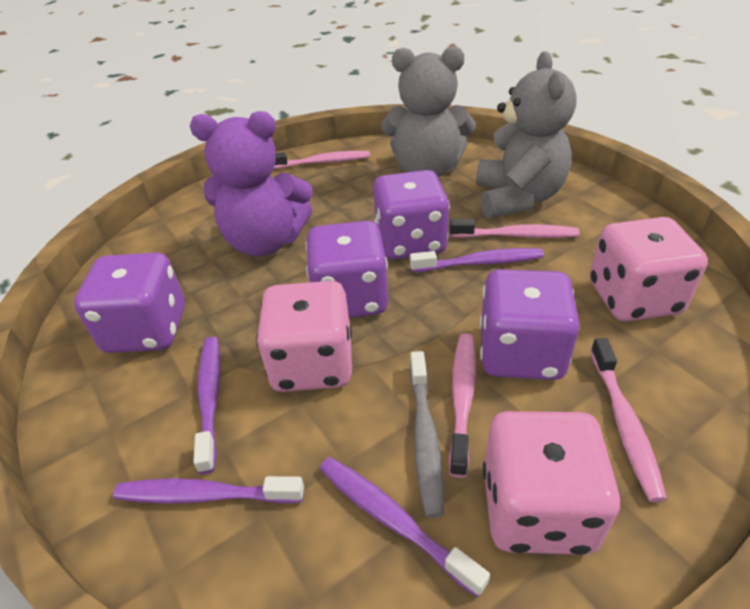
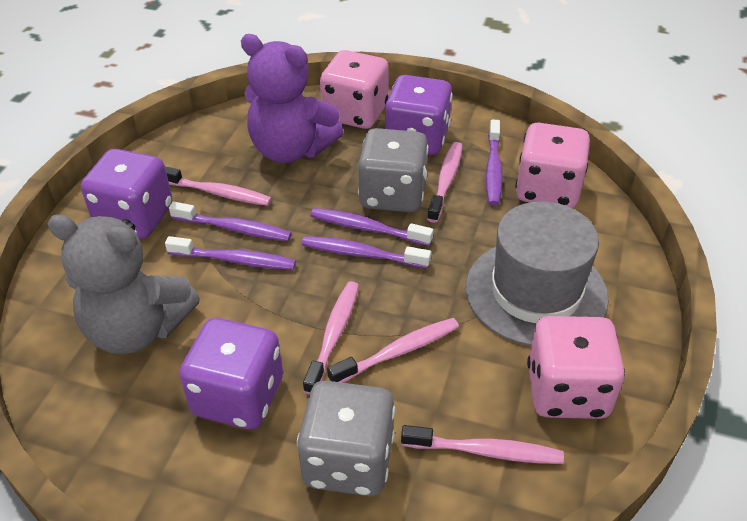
grey dice: none = 0 -> [297,381,395,496] [358,128,428,212] = 2
grey hat: none = 0 -> [466,201,609,346] = 1
grey teddy bear: [382,46,476,177] [476,51,577,218] = 2 -> [47,214,200,354] = 1
grey toothbrush: [410,351,444,518] = 1 -> none = 0
pink toothbrush: [273,151,370,169] [449,333,476,478] [450,219,580,238] [590,338,667,502] = 4 -> [165,166,272,206] [303,281,359,395] [327,318,459,383] [401,425,564,464] [427,142,462,223] = 5
purple dice: [74,252,185,353] [306,221,388,318] [373,170,450,259] [480,269,580,380] = 4 -> [81,149,172,238] [179,318,283,429] [385,75,453,155] = 3
purple toothbrush: [113,476,304,504] [193,337,221,474] [320,457,490,597] [410,248,544,272] = 4 -> [165,236,296,270] [169,201,292,241] [302,236,431,268] [310,208,433,246] [486,119,503,205] = 5

